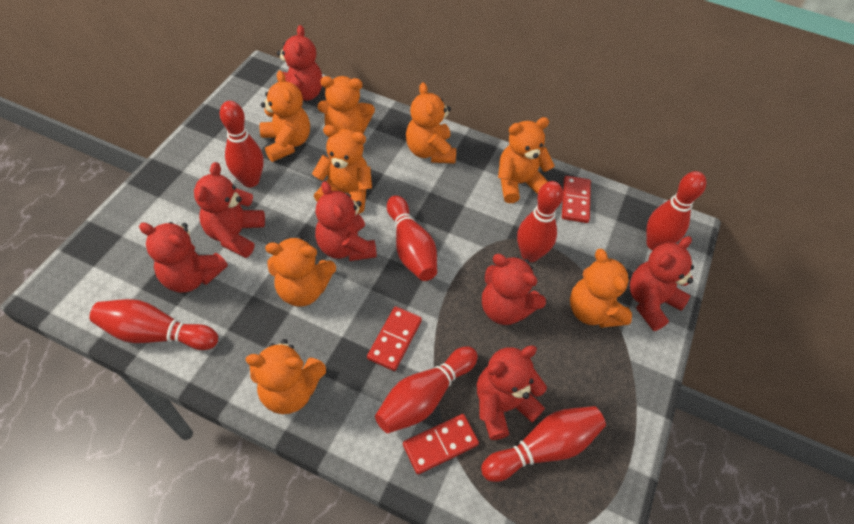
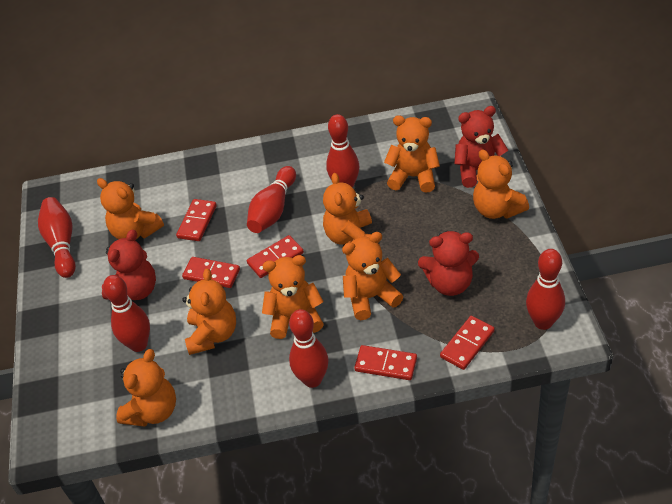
red bowling pin: [90,299,218,350] [220,101,264,187] [375,346,478,433] [387,195,437,281] [481,406,606,482] [517,181,563,262] [646,171,706,250] = 7 -> [38,197,76,278] [103,275,150,352] [247,166,296,233] [289,309,329,388] [326,114,359,187] [526,249,565,330] = 6
red domino: [367,306,422,371] [403,414,479,474] [562,176,591,223] = 3 -> [176,199,217,241] [182,257,240,288] [247,235,304,278] [354,345,417,380] [440,316,495,370] = 5
red teddy bear: [139,222,228,293] [194,162,265,258] [277,25,322,101] [315,181,377,261] [477,345,547,440] [482,254,546,325] [630,236,694,331] = 7 -> [102,230,156,300] [418,231,479,296] [455,106,508,188] = 3

